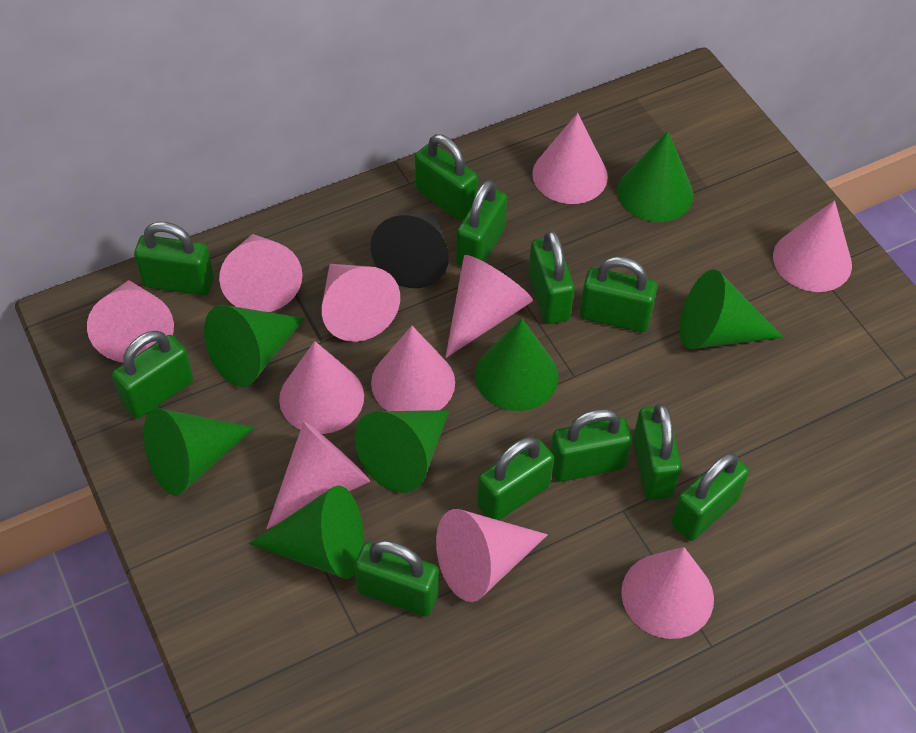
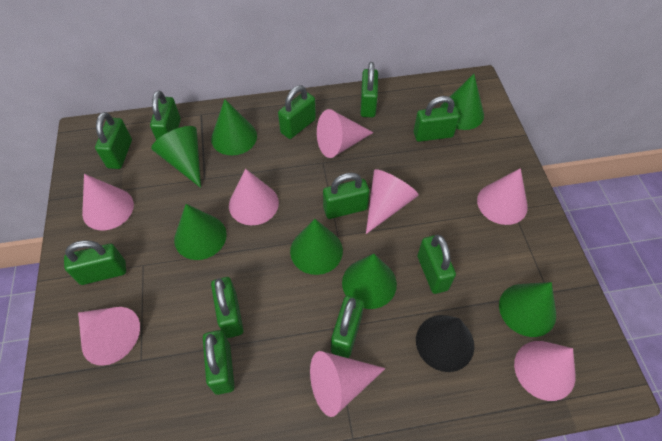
pink cone: [87,280,174,363] [219,234,303,312] [266,421,370,529] [279,341,364,434] [322,264,400,342] [371,326,455,411] [436,509,548,602] [445,255,533,358] [532,113,608,204] [621,547,714,639] [773,200,852,292] = 11 -> [78,307,140,366] [82,174,134,230] [229,169,279,225] [310,351,386,417] [317,109,374,158] [366,169,419,234] [477,168,528,225] [514,341,576,401] = 8

